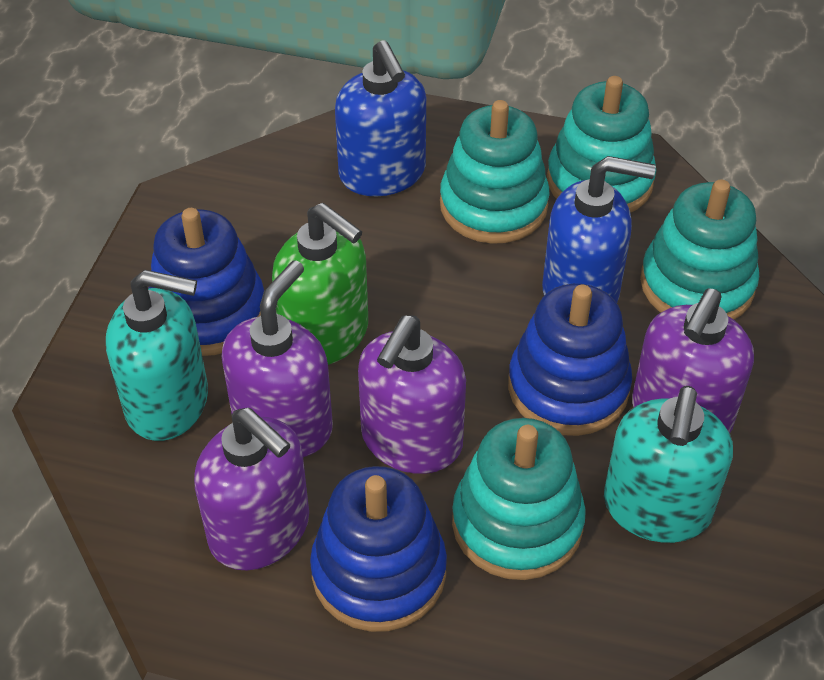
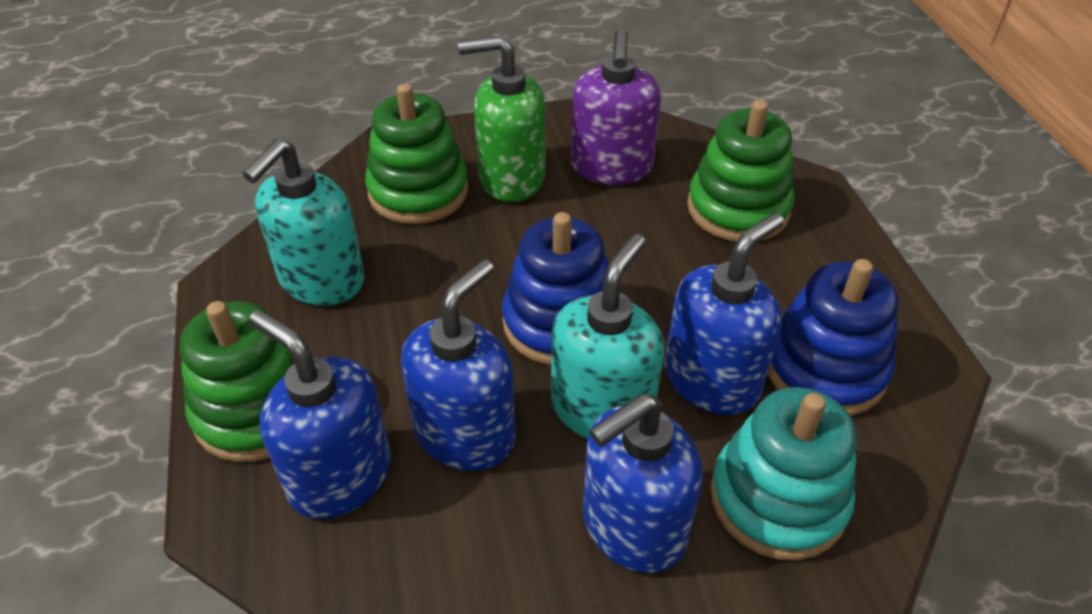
blue soap dispenser: [335,40,426,196] [542,156,656,303] = 2 -> [249,310,391,519] [401,259,516,471] [583,393,703,573] [665,213,784,415] = 4
blue stacking toy: [148,208,264,356] [310,466,447,632] [508,284,632,436] = 3 -> [502,212,609,365] [768,259,899,416] = 2
green stacking toy: none = 0 -> [180,301,294,462] [365,84,469,224] [687,100,795,242] = 3
purple soap dispenser: [194,408,309,570] [222,260,333,457] [358,315,466,474] [632,288,754,433] = 4 -> [571,29,661,185] = 1
turquoise stacking toy: [440,100,549,244] [452,418,586,580] [547,76,656,213] [640,179,759,320] = 4 -> [710,387,857,560] = 1

